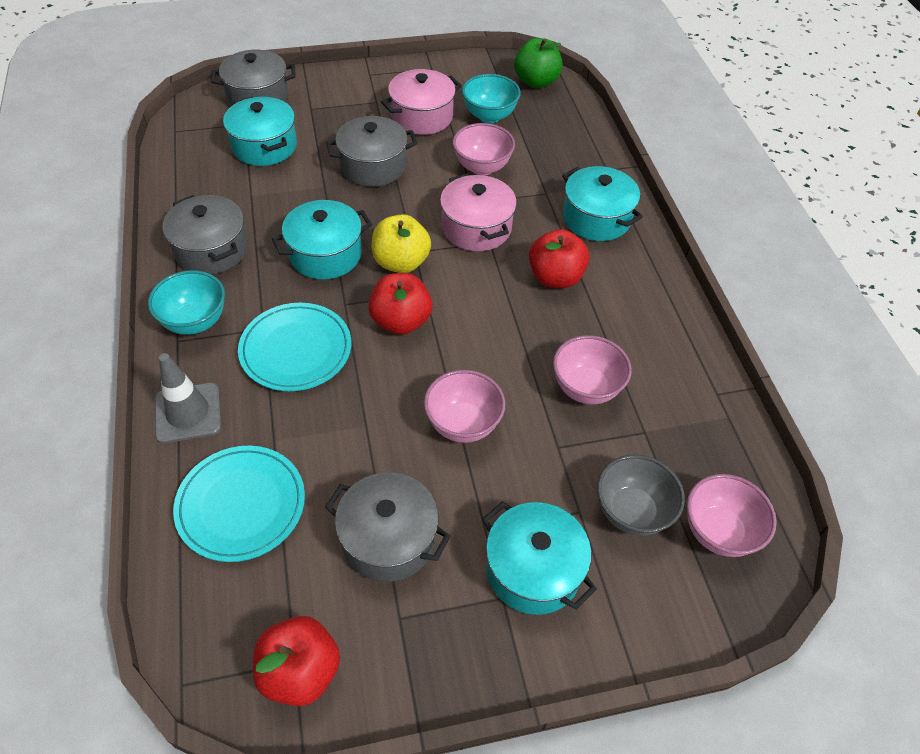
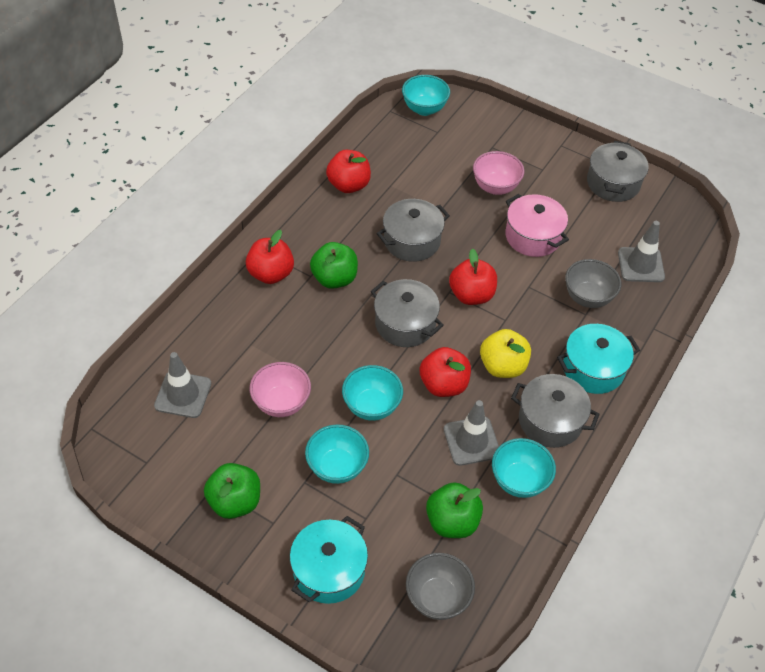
green apple: [514,38,563,88] = 1 -> [204,463,260,519] [310,242,358,289] [426,482,483,538] = 3
grey bowl: [597,455,685,536] = 1 -> [406,553,475,620] [565,259,621,308] = 2
grey traffic cone: [155,353,221,443] = 1 -> [154,352,211,418] [444,400,499,466] [618,221,665,282] = 3
pink bowl: [424,370,506,443] [453,123,515,176] [553,335,632,404] [687,474,777,557] = 4 -> [250,362,311,417] [473,151,524,195] = 2
pink pot: [381,69,462,135] [440,173,517,251] = 2 -> [505,194,569,257] = 1
red apple: [253,616,340,706] [368,273,433,335] [529,229,590,288] = 3 -> [246,230,294,284] [326,150,371,193] [420,347,471,397] [449,249,497,305] = 4
turquoise bowl: [148,270,225,335] [462,74,521,123] = 2 -> [305,424,369,484] [342,365,403,421] [402,75,450,116] [492,438,556,498] = 4
turquoise plate: [173,446,305,562] [238,303,352,391] = 2 -> none = 0
turquoise pot: [223,97,297,166] [272,200,372,279] [482,501,597,615] [562,166,643,241] = 4 -> [290,516,368,604] [557,324,640,394] = 2

